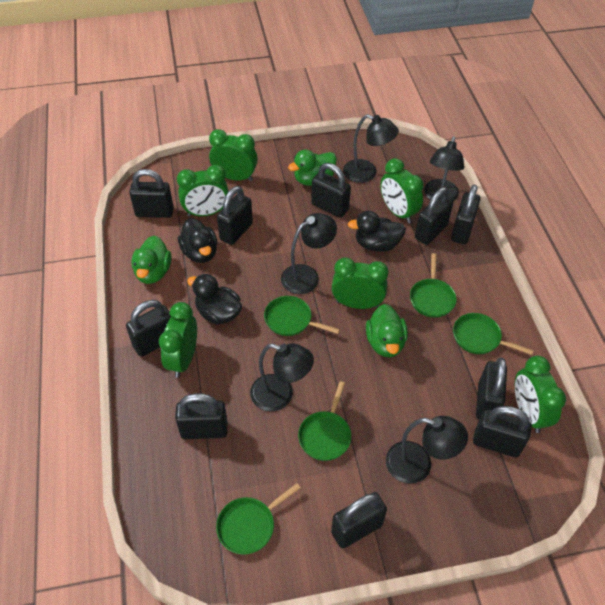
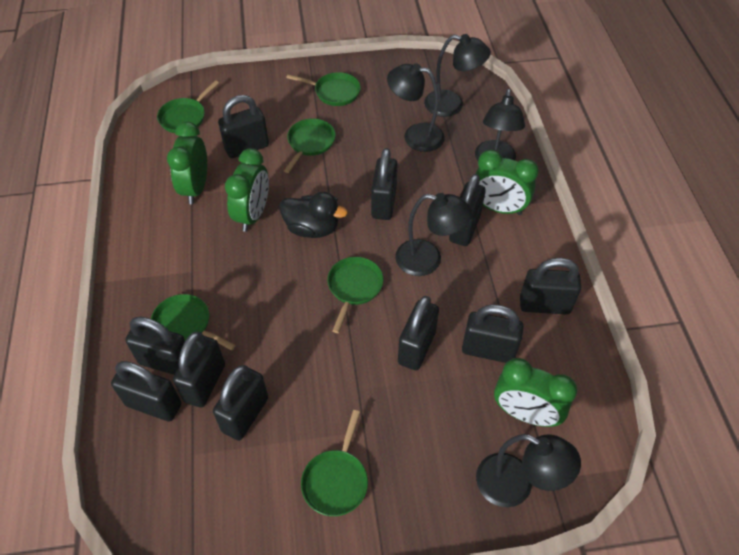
black duck: [178,218,217,263] [187,274,242,325] [347,211,406,252] = 3 -> [279,192,348,238] = 1
green clock: [159,302,197,378] [177,165,229,217] [209,129,258,181] [332,258,389,309] [380,158,424,223] [515,356,566,433] = 6 -> [167,122,207,204] [225,148,269,232] [476,150,539,215] [494,358,577,427] = 4
green duck: [131,235,171,284] [288,149,337,186] [366,304,408,357] = 3 -> none = 0
green pan: [216,483,301,554] [264,296,340,336] [298,381,351,461] [410,253,457,318] [453,313,534,355] = 5 -> [151,294,236,351] [157,80,219,133] [284,119,336,173] [286,72,361,106] [301,410,368,516] [327,257,383,333] = 6

